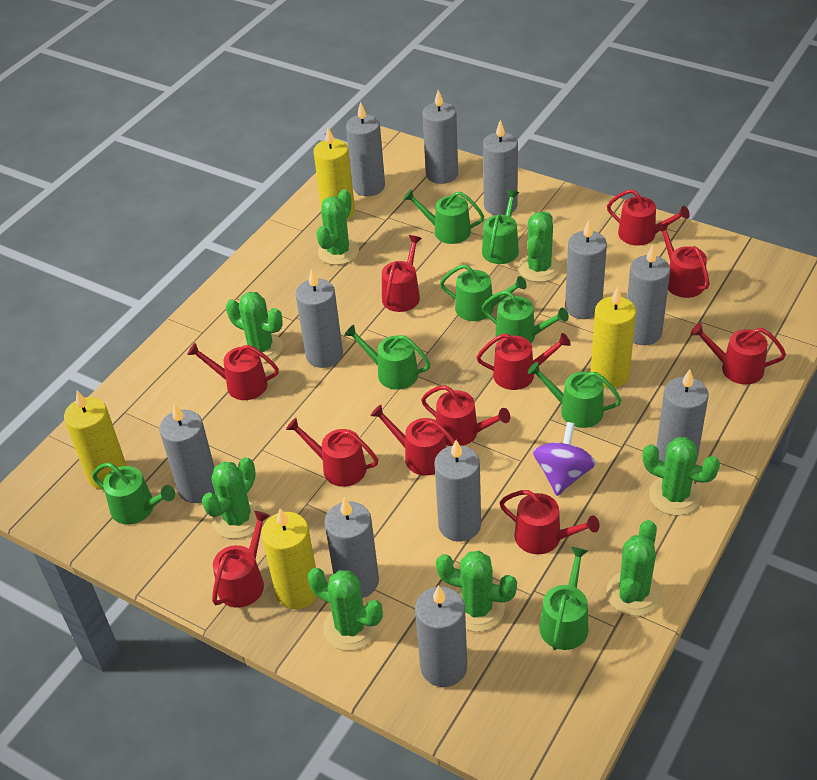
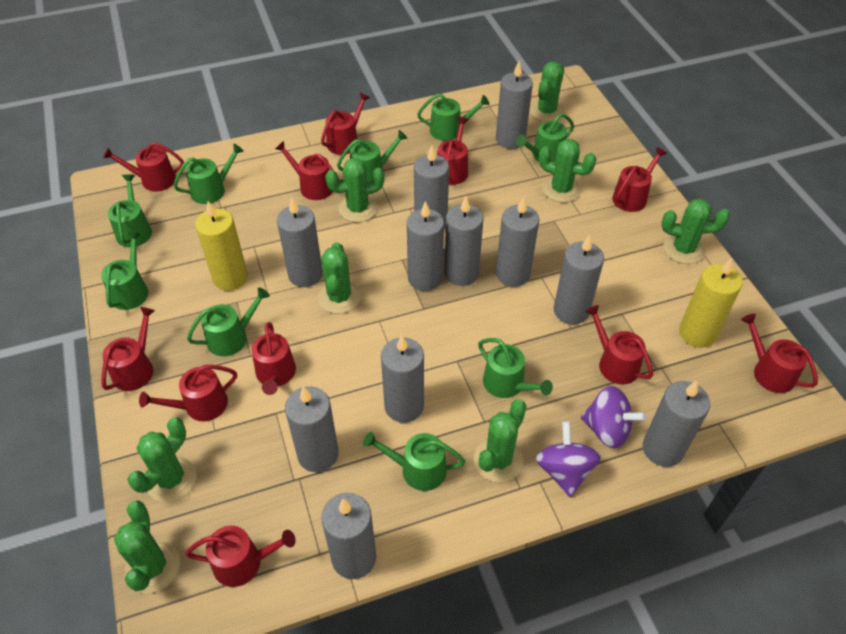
green watering can: [92,462,175,525] [344,325,430,390] [403,189,484,244] [440,264,527,321] [482,190,519,264] [482,290,569,343] [528,362,622,428] [539,547,589,650] = 8 -> [101,232,148,310] [108,174,152,247] [174,144,244,204] [187,287,270,356] [337,130,408,182] [363,431,465,491] [417,94,490,141] [478,338,553,398] [516,114,574,162] = 9
purple spinning top: [533,422,596,496] = 1 -> [536,421,601,497] [581,386,647,448] = 2
yellow candle: [64,391,127,490] [261,508,318,609] [314,128,355,220] [591,287,636,388] = 4 -> [195,201,248,291] [679,258,743,347] = 2

